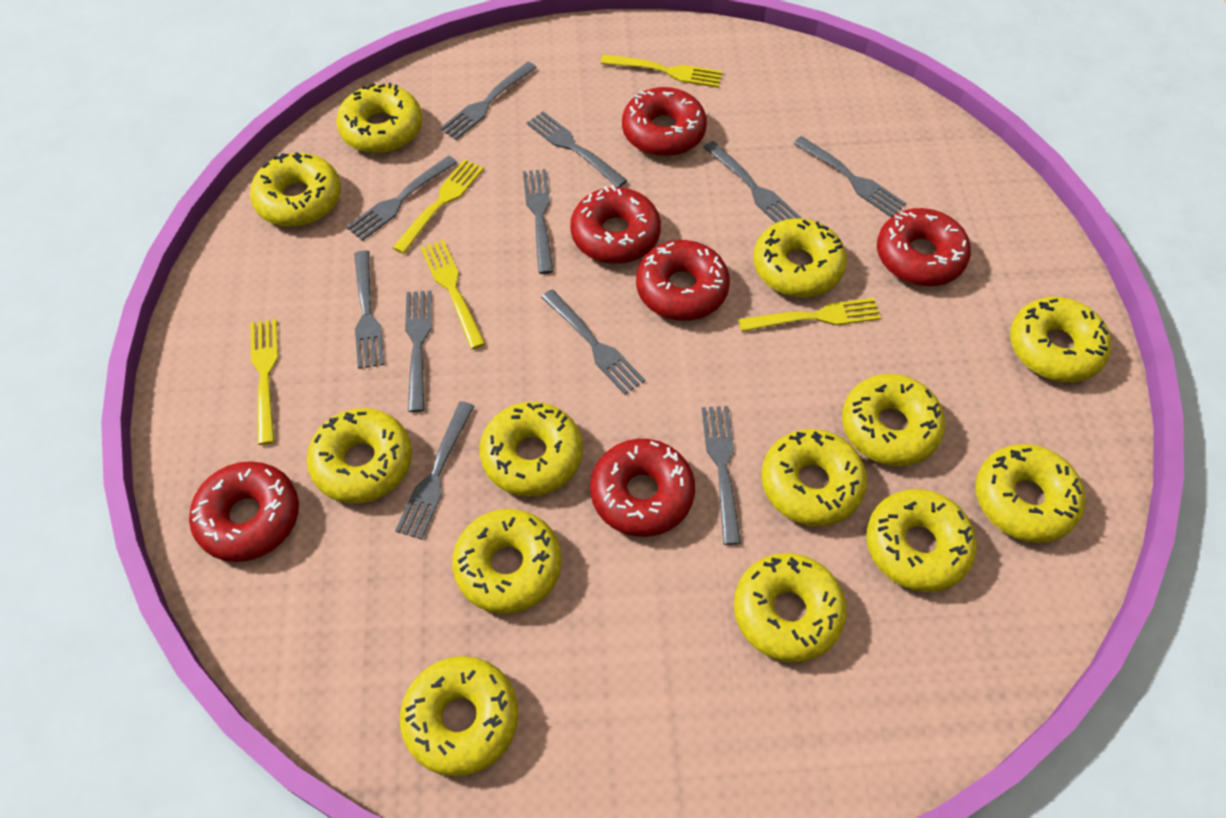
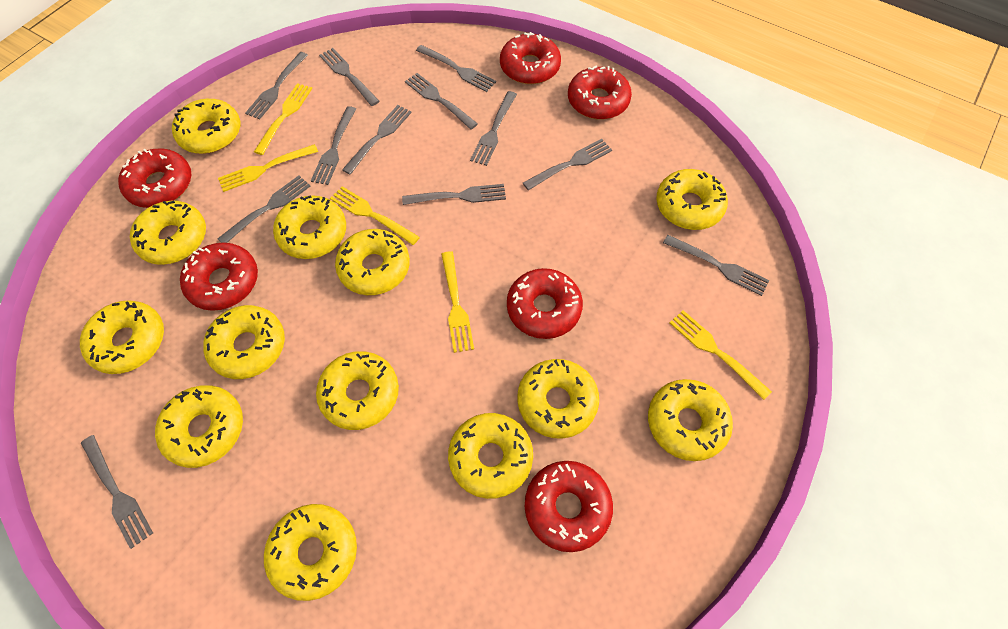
grey fork: [346,156,457,241] [354,251,384,369] [395,401,474,540] [405,291,432,412] [440,62,537,140] [523,169,554,274] [527,111,628,187] [541,289,645,395] [702,406,741,545] [703,141,802,223] [793,136,906,217] = 11 -> [81,435,153,549] [217,175,310,243] [245,52,308,119] [311,106,356,185] [319,48,379,106] [342,105,412,175] [402,184,506,205] [405,73,478,130] [416,45,496,92] [470,91,517,166] [523,139,612,190] [663,235,770,296] = 12

